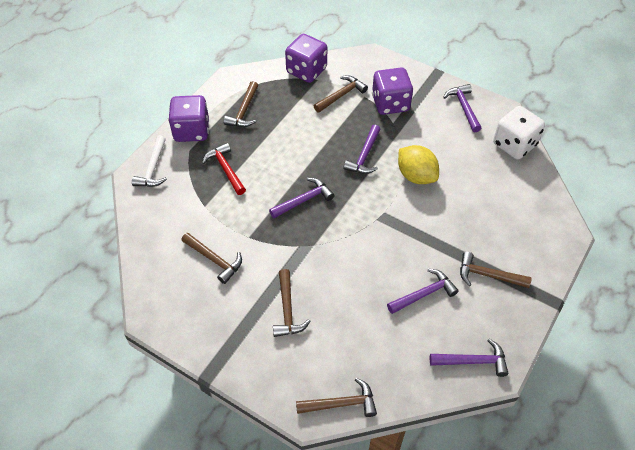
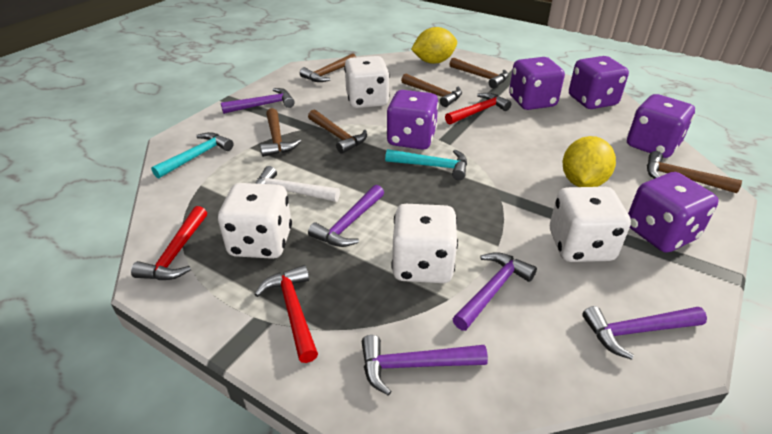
purple dice: [168,95,209,142] [285,34,327,83] [372,68,413,115] = 3 -> [386,90,439,150] [509,57,565,110] [569,56,629,109] [627,94,695,158] [628,172,719,253] = 5
red hammer: [202,143,246,195] = 1 -> [131,206,207,280] [254,265,318,363] [445,93,511,125] = 3
turquoise hammer: none = 0 -> [151,132,234,179] [385,149,467,180] = 2
white dice: [493,106,545,159] = 1 -> [218,183,292,259] [344,56,390,108] [391,204,458,283] [550,187,631,262] = 4
yellow lemon: [398,145,439,184] = 1 -> [411,27,457,64] [563,136,616,187] = 2

